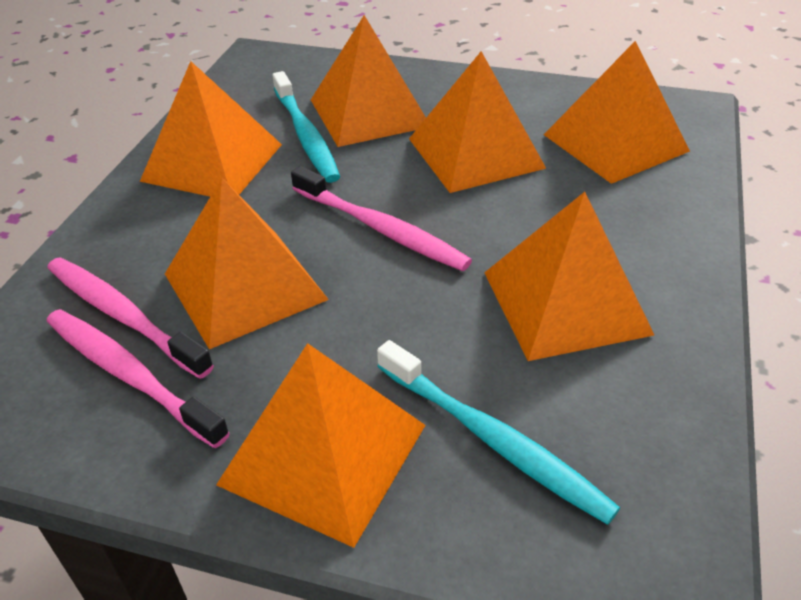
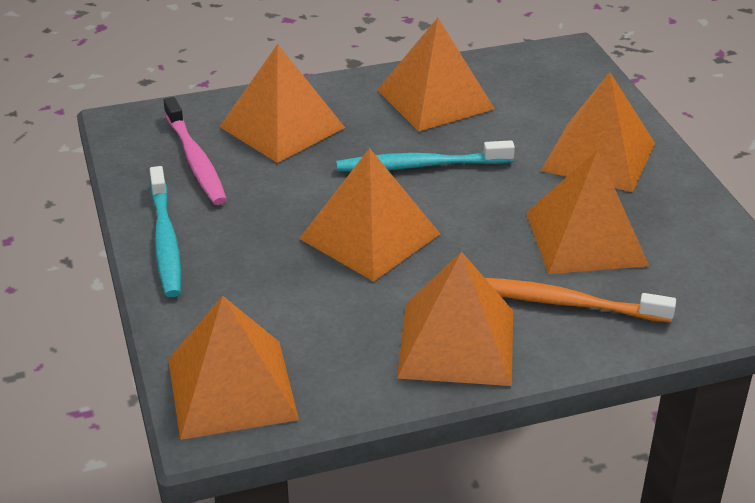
orange toothbrush: none = 0 -> [485,278,676,323] = 1
pink toothbrush: [47,257,214,379] [47,309,230,448] [291,166,472,271] = 3 -> [164,97,227,205] = 1

